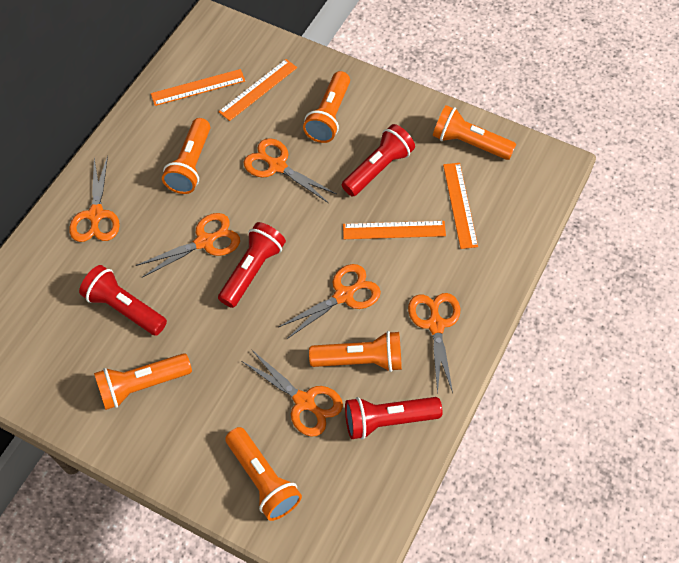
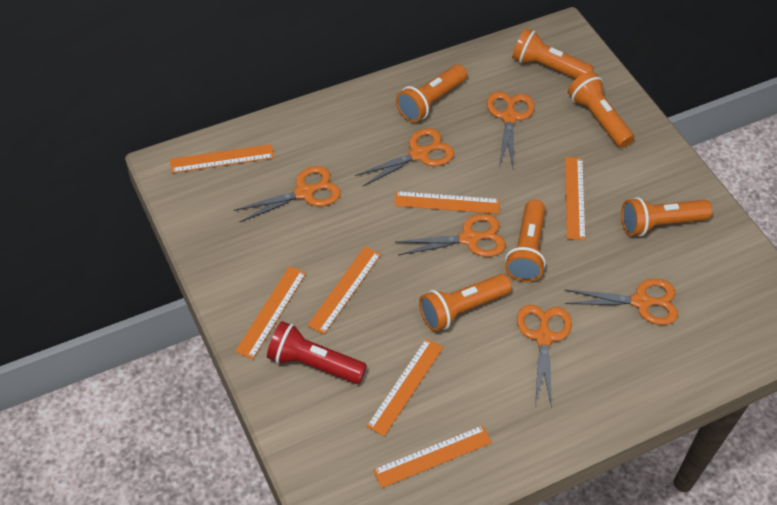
orange ruler: [151,69,245,106] [218,59,297,121] [343,221,446,239] [443,163,478,249] = 4 -> [170,144,274,173] [235,266,306,360] [307,246,381,334] [366,338,443,436] [373,425,492,488] [394,191,500,214] [565,157,586,240] = 7
red flashlight: [79,265,167,335] [218,222,286,308] [342,124,415,196] [345,397,443,440] = 4 -> [267,321,367,384] = 1

